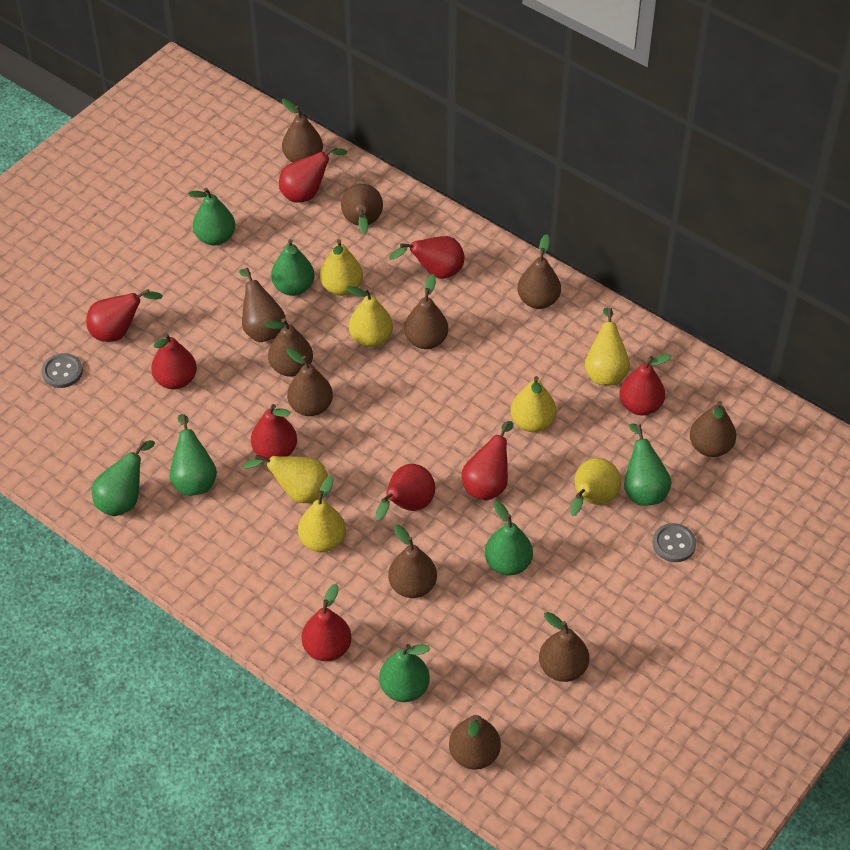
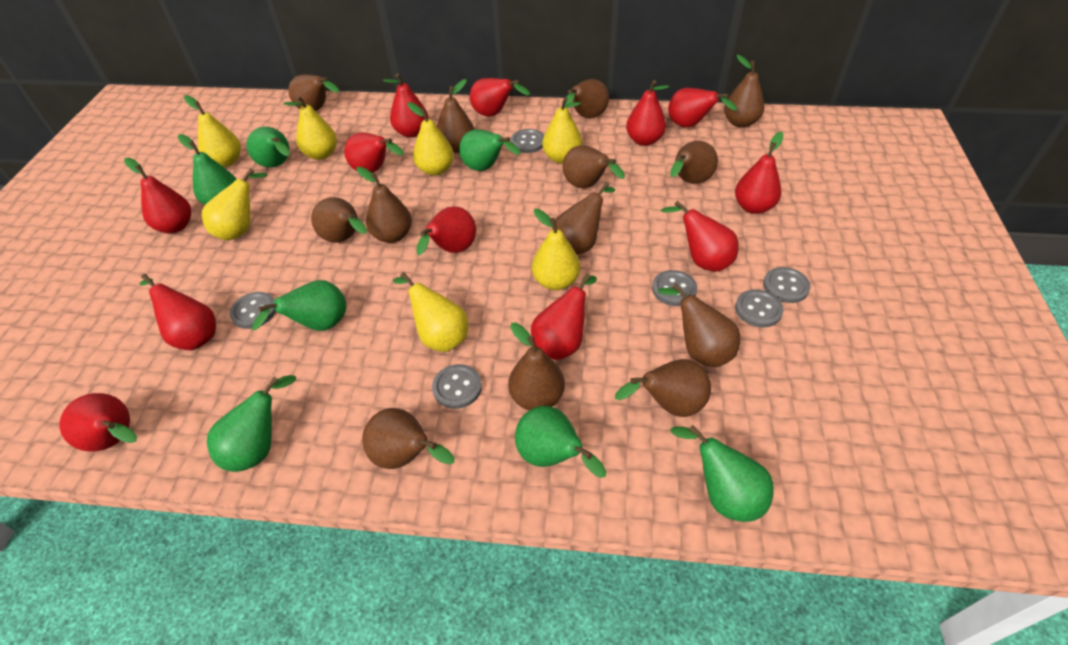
brown pear: [239,268,286,342] [265,318,313,377] [282,99,323,163] [287,348,333,416] [341,184,383,234] [388,525,437,598] [404,274,448,349] [449,715,501,770] [517,234,561,309] [539,612,589,682] [690,401,736,457] = 11 -> [288,74,339,111] [311,197,367,243] [357,167,412,243] [362,408,454,469] [437,79,474,153] [508,323,565,410] [552,182,615,255] [563,145,625,188] [565,79,609,118] [615,359,711,417] [658,283,740,367] [670,140,718,184] [724,55,764,128] = 13
grey button: [41,353,83,388] [652,523,696,562] = 2 -> [230,292,276,329] [432,364,482,409] [511,129,544,153] [652,270,697,306] [735,289,783,327] [763,267,811,303] = 6
red pear: [86,289,163,342] [151,333,197,389] [251,404,297,459] [279,146,347,203] [302,584,352,661] [375,464,435,520] [389,236,464,279] [462,421,513,501] [619,354,672,415] = 9 -> [59,393,137,452] [124,158,191,233] [140,274,216,350] [344,132,404,173] [383,74,429,138] [416,206,476,255] [470,78,530,116] [531,273,597,360] [626,80,669,146] [661,201,739,272] [668,88,737,128] [735,132,783,214] = 12

